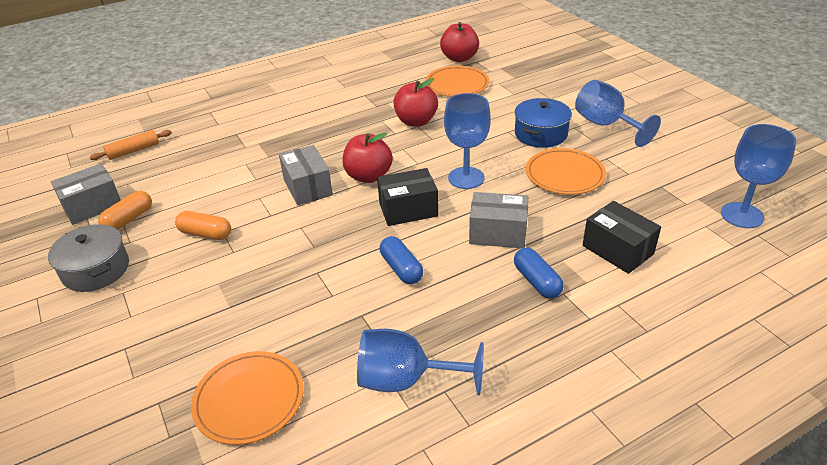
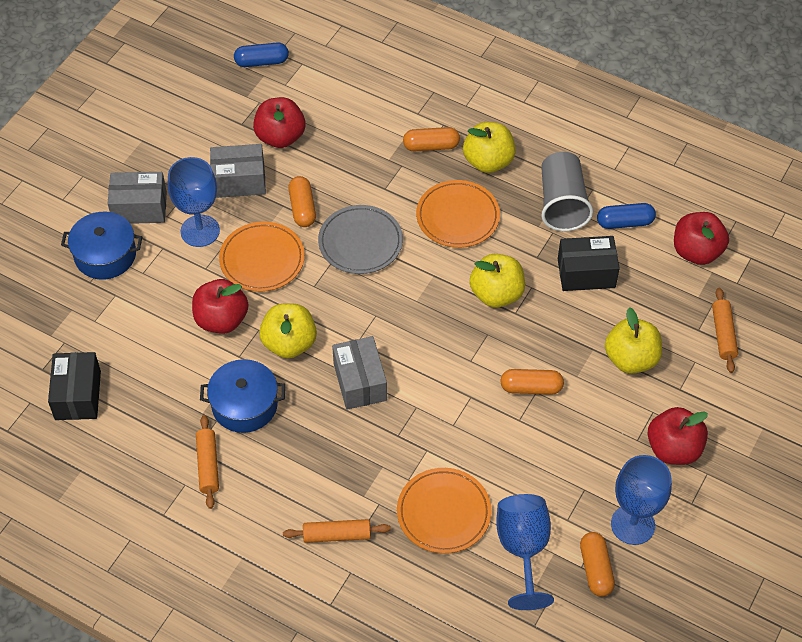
blue goblet: [357,329,484,395] [444,93,491,189] [575,80,661,147] [721,124,797,228] = 4 -> [168,157,220,247] [496,494,554,610] [611,455,672,545] = 3
blue pot: [515,98,572,148] = 1 -> [61,212,142,280] [200,359,285,433] = 2
grey cup: none = 0 -> [541,152,593,231] = 1
grey plate: none = 0 -> [318,205,403,274] = 1
grey pot: [48,224,129,292] = 1 -> none = 0
orange capsule: [98,191,152,230] [175,211,231,240] = 2 -> [288,176,316,227] [403,127,460,151] [500,369,564,395] [580,532,615,597] = 4
orange rolling pin: [90,130,172,160] = 1 -> [196,415,219,509] [283,519,391,543] [712,288,738,373] = 3
red apple: [342,132,393,183] [393,78,438,127] [440,22,479,62] = 3 -> [192,279,248,334] [253,97,305,148] [647,407,708,465] [674,212,729,265] = 4
yellow apple: none = 0 -> [259,303,317,358] [463,122,516,173] [469,254,525,308] [605,307,662,374] = 4

